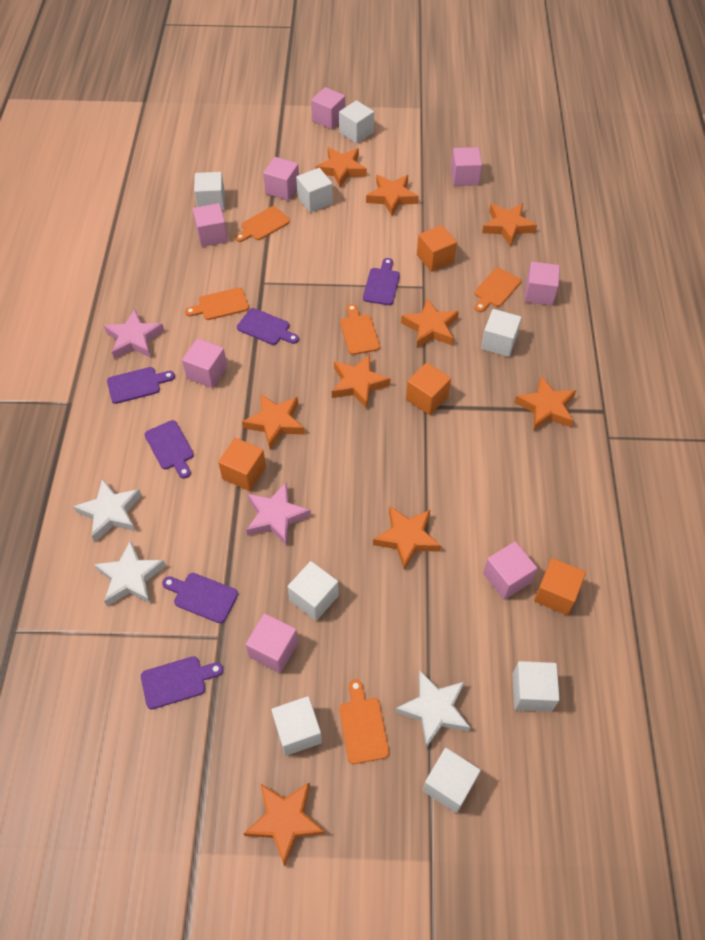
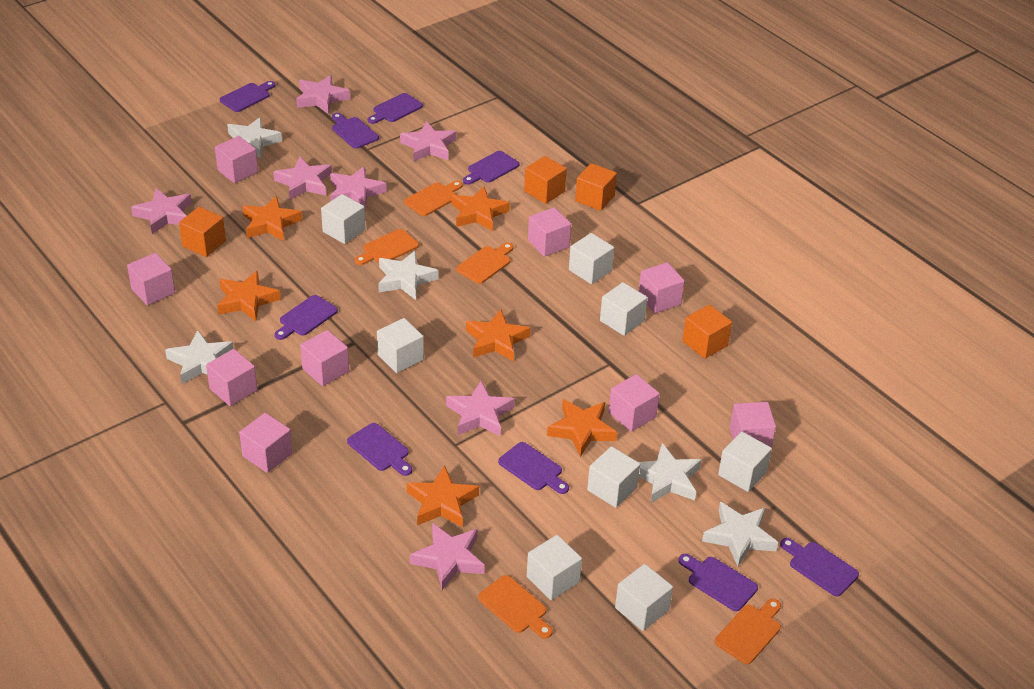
orange star: [242,394,305,450] [243,783,325,866] [316,147,367,187] [332,354,390,409] [366,175,419,216] [373,506,441,570] [401,298,459,348] [482,203,537,246] [514,376,576,431] = 9 -> [217,271,281,321] [242,196,302,241] [407,465,479,527] [451,187,510,231] [466,310,531,362] [547,399,617,457] = 6
pink cube: [182,338,227,388] [193,203,228,247] [246,613,298,673] [263,157,299,200] [311,87,345,129] [451,147,482,186] [483,541,537,600] [524,262,560,306] = 8 -> [127,253,175,305] [206,349,257,406] [215,136,258,183] [239,413,293,473] [300,330,349,386] [528,207,571,257] [608,374,660,432] [639,262,685,313] [730,402,776,448] = 9
pink star: [104,309,164,359] [246,482,311,546] = 2 -> [131,188,192,234] [273,156,332,200] [296,75,350,114] [330,166,387,211] [400,121,456,162] [410,523,485,590] [446,381,515,436] = 7
purple cutting board: [107,367,175,404] [141,656,223,709] [145,420,194,479] [162,573,238,623] [237,308,299,345] [363,258,400,305] = 6 -> [220,81,276,112] [274,295,338,340] [332,113,379,149] [347,423,412,476] [368,93,423,124] [463,151,520,184] [498,442,569,494] [678,554,758,611] [780,538,859,596] = 9
white star: [73,478,142,542] [94,540,166,606] [395,671,471,748] = 3 -> [165,330,234,384] [227,117,282,159] [378,250,439,300] [639,443,702,503] [702,502,778,566] = 5

